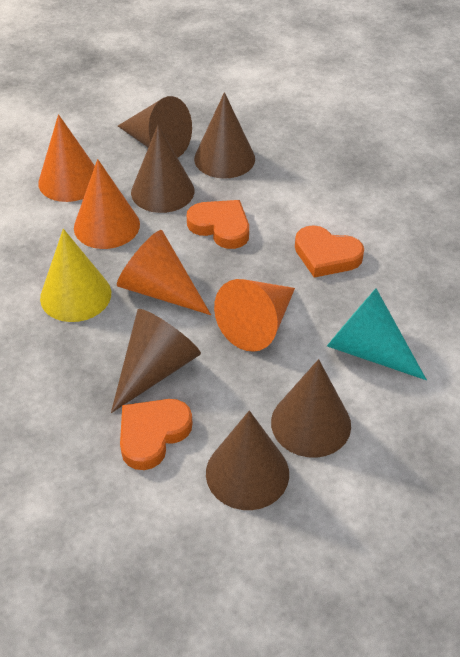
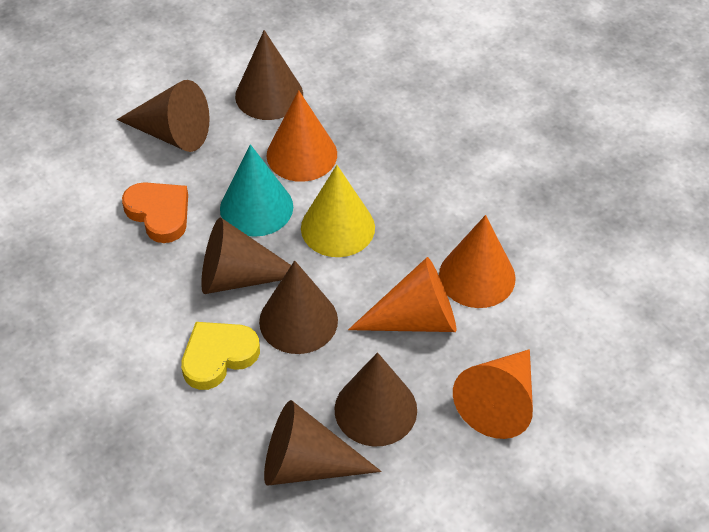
orange heart: [120,399,192,470] [187,200,249,249] [295,225,364,278] = 3 -> [122,182,188,243] = 1
yellow heart: none = 0 -> [181,322,260,390] = 1

